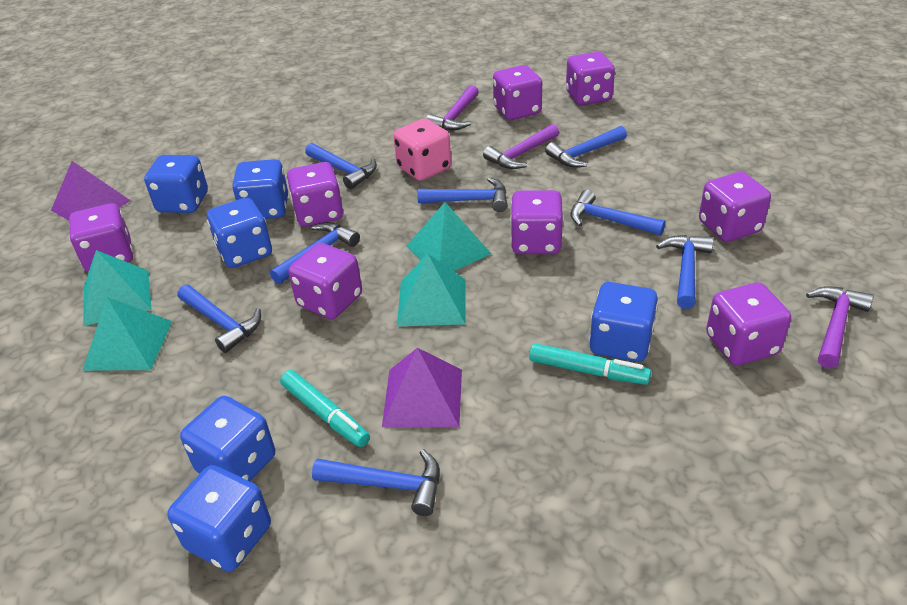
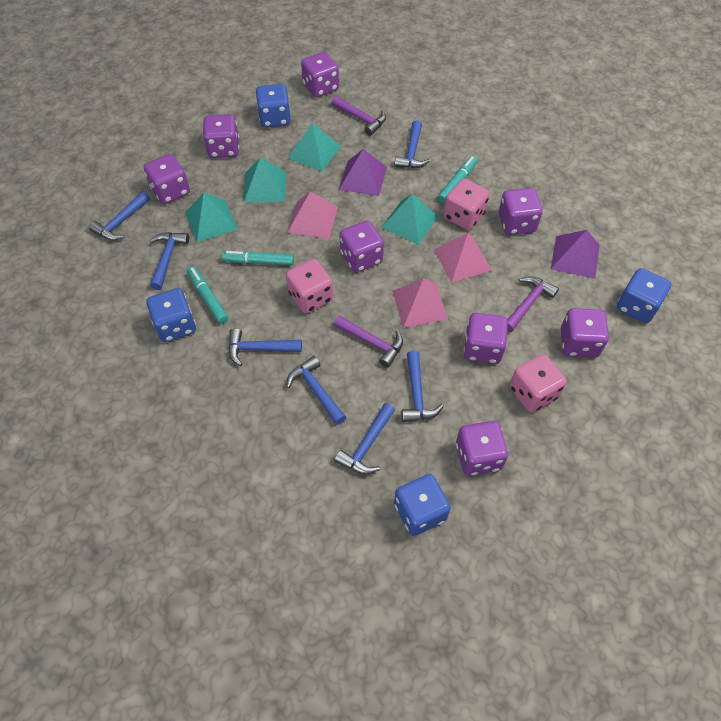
blue dice: [144,155,208,213] [167,465,271,572] [180,396,275,481] [207,198,272,268] [232,159,288,219] [589,282,658,362] = 6 -> [147,288,196,342] [256,84,291,128] [394,474,451,536] [617,268,671,323] = 4
blue hammer: [177,285,261,353] [270,222,360,284] [305,143,377,189] [312,449,440,516] [417,177,508,212] [545,126,627,168] [570,189,666,236] [656,235,714,309] = 8 -> [89,191,150,241] [150,232,189,290] [228,328,302,366] [286,356,346,425] [334,403,395,474] [394,120,430,168] [401,351,444,422] = 7
pink dice: [393,118,451,181] = 1 -> [286,259,333,313] [444,179,490,230] [510,354,567,412] = 3
pink pyramid: none = 0 -> [287,191,338,239] [392,279,448,328] [434,233,492,283] = 3
turquoise marker: [280,370,370,447] [529,343,651,385] = 2 -> [187,266,228,324] [222,251,294,265] [438,156,477,203] = 3

